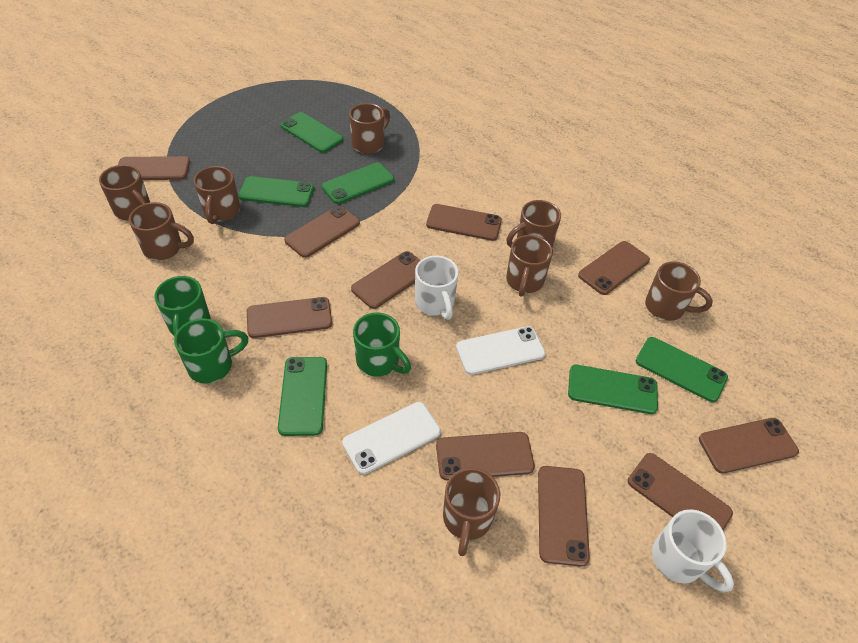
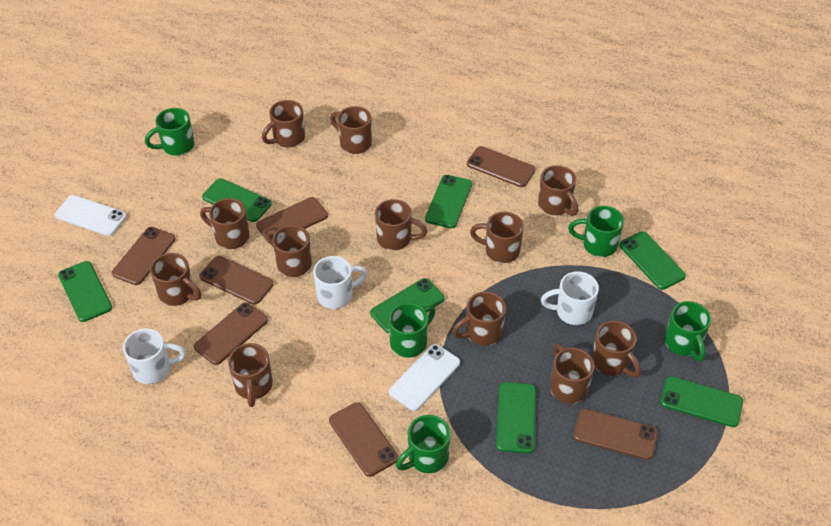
brown mug: [99,165,150,220] [129,202,194,260] [194,166,240,224] [349,103,390,154] [443,467,500,556] [506,200,561,248] [506,235,553,297] [645,261,713,321] = 8 -> [150,253,201,306] [200,198,249,249] [228,343,273,407] [262,100,305,148] [267,225,312,277] [330,106,372,154] [375,199,427,250] [452,291,506,346] [470,212,524,263] [538,165,578,216] [550,344,594,404] [592,320,641,377] = 12
brown phone: [118,156,190,180] [247,297,332,338] [284,206,360,258] [351,251,421,309] [426,204,502,241] [436,432,535,481] [538,466,590,567] [578,241,650,295] [628,453,733,530] [699,418,799,474] = 10 -> [112,227,175,285] [194,302,268,365] [199,256,274,305] [256,197,328,243] [329,402,398,477] [467,146,536,187] [574,409,658,460] = 7
green mug: [154,276,211,337] [174,318,248,384] [353,312,411,376] = 3 -> [145,108,194,156] [388,303,435,358] [396,415,451,473] [568,206,624,257] [665,301,711,362] = 5
green phone: [238,176,314,207] [278,357,327,436] [280,112,343,153] [322,162,394,204] [568,365,658,414] [636,337,728,402] = 6 -> [58,261,112,322] [202,178,272,222] [370,278,445,333] [425,175,472,228] [496,382,536,454] [620,231,686,290] [660,376,743,427] = 7
white mug: [415,256,459,320] [652,509,734,592] = 2 -> [123,329,186,384] [313,256,367,309] [541,271,599,325] = 3

